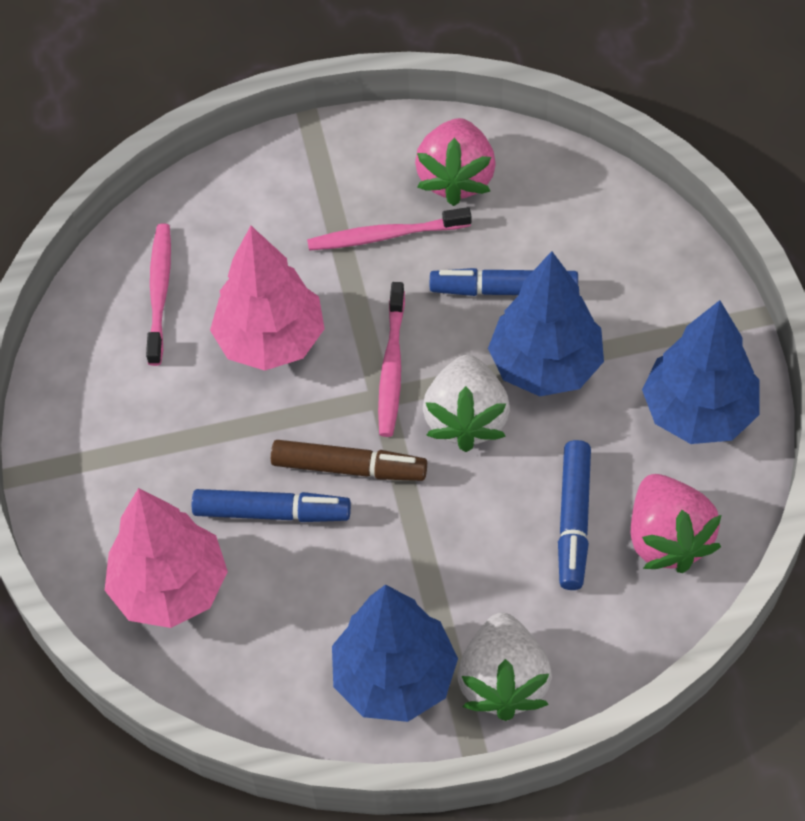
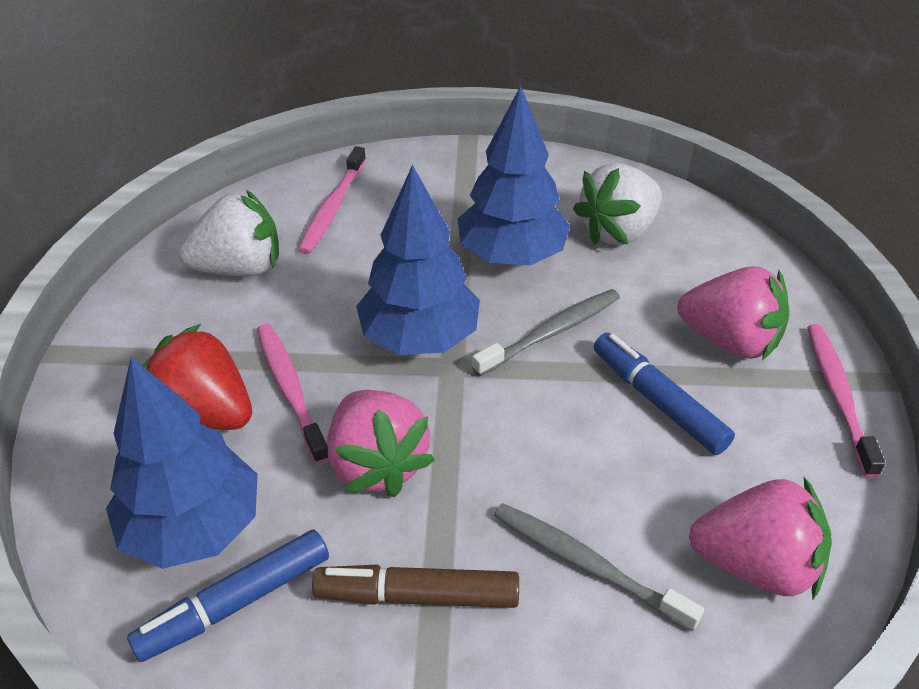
blue marker: [192,489,351,522] [430,268,578,296] [558,440,591,590] = 3 -> [127,530,329,662] [594,333,735,455] = 2
grey toothbrush: none = 0 -> [472,289,620,376] [494,503,704,632] = 2
pink strawberry: [415,118,496,206] [631,474,721,573] = 2 -> [327,390,435,497] [677,266,789,361] [689,477,832,600] = 3
pink tree: [105,488,228,628] [210,226,325,371] = 2 -> none = 0
red strawberry: none = 0 -> [143,324,252,430] = 1

